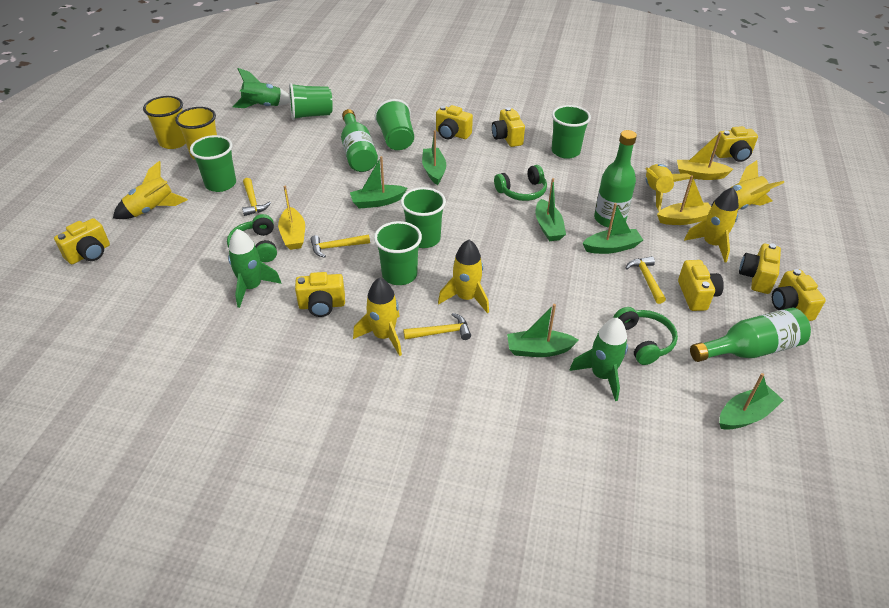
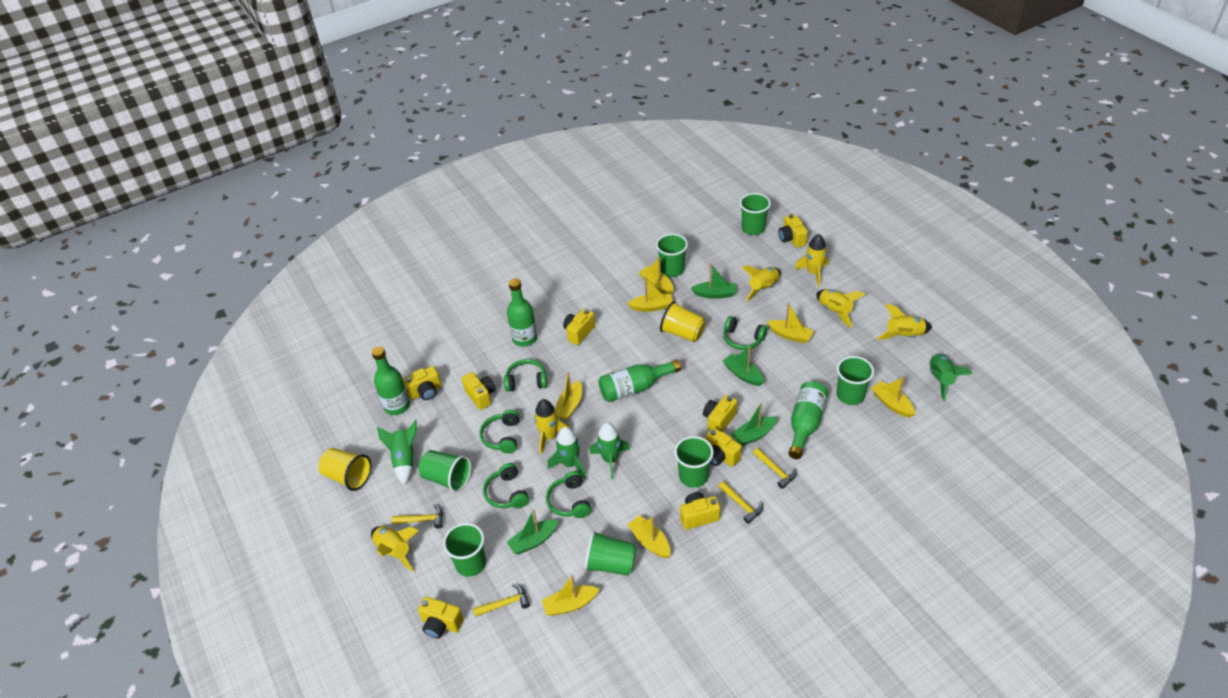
green boat: [350,156,407,209] [422,130,446,185] [507,304,579,357] [536,178,566,241] [583,203,643,254] [720,373,784,430] = 6 -> [507,509,558,554] [691,263,736,299] [723,347,764,386] [731,402,777,446] = 4
green bottle: [341,109,378,172] [594,130,637,227] [690,307,811,362] = 3 -> [372,346,410,415] [507,278,537,346] [598,359,681,402] [789,381,828,459] = 4
green cup: [190,135,236,192] [289,83,333,120] [374,221,422,285] [375,99,414,150] [401,187,446,248] [551,105,591,159] = 6 -> [419,450,471,492] [443,523,486,577] [585,530,637,576] [656,234,688,277] [674,436,714,488] [740,193,771,235] [837,356,874,405] = 7
green headphones: [227,214,277,262] [494,165,547,201] [613,307,678,365] = 3 -> [480,410,519,454] [483,463,529,508] [504,359,547,392] [546,471,591,518] [723,316,767,350] = 5
green rocket: [228,229,281,308] [232,68,290,108] [569,317,628,401] = 3 -> [377,420,417,485] [548,427,586,479] [590,422,630,479] [930,353,972,402] = 4
yellow boat: [278,186,305,250] [657,175,711,225] [677,132,733,180] = 3 -> [542,575,600,616] [555,372,582,420] [627,277,673,312] [627,515,671,558] [639,257,674,294] [767,303,814,343] [871,376,915,418] = 7

